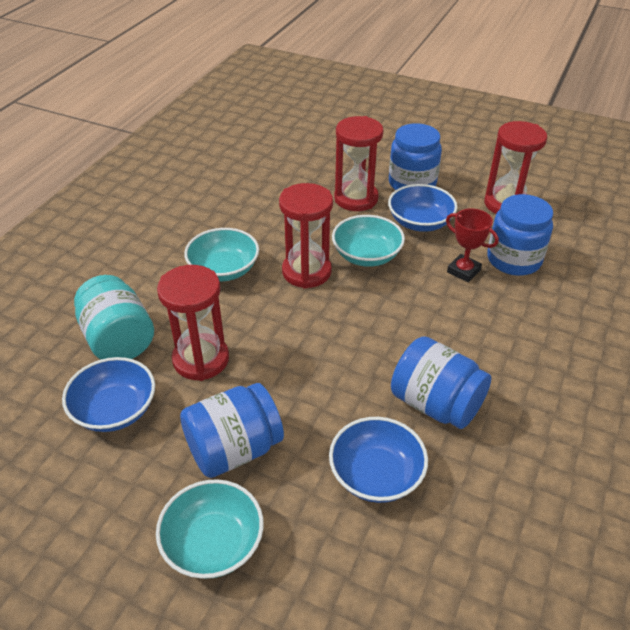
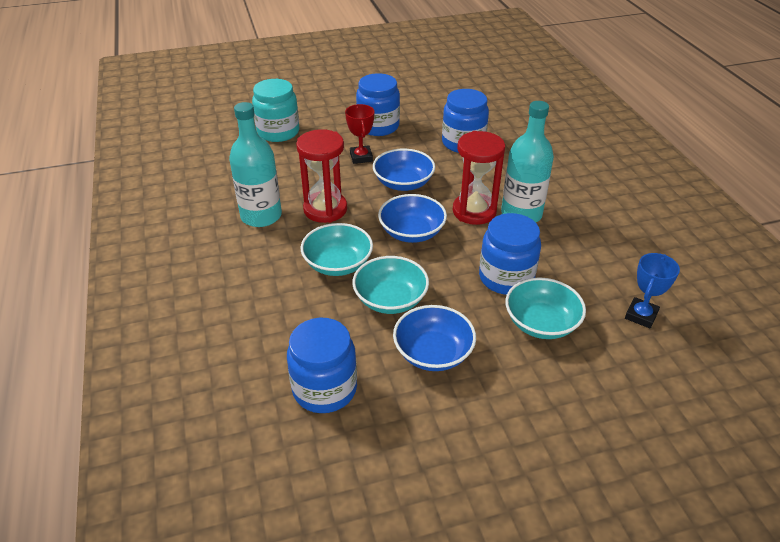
blue trophy: none = 0 -> [625,253,680,328] = 1
red hourglass: [157,265,229,381] [279,183,333,289] [334,116,383,211] [484,121,547,214] = 4 -> [296,129,347,223] [453,131,505,225] = 2
turquoise bottle: none = 0 -> [229,102,282,227] [501,101,554,222] = 2

